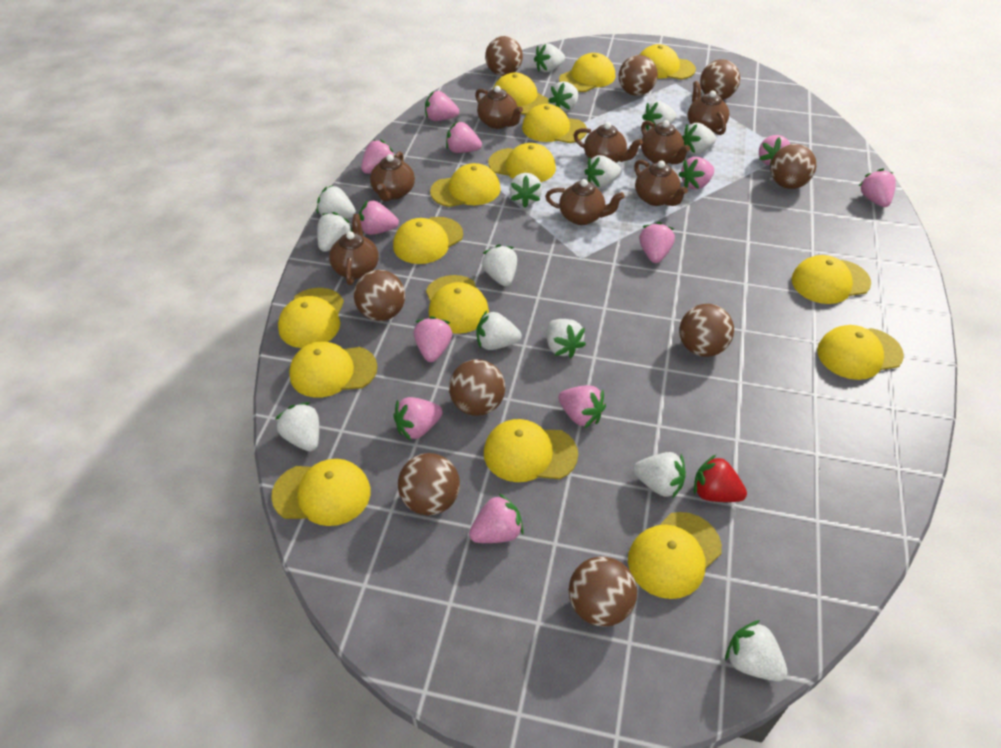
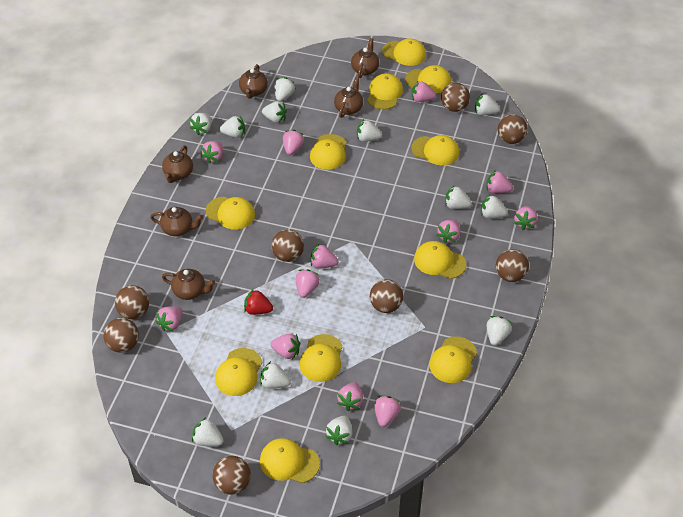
brown ball: [354,270,405,321] [398,453,460,515] [449,359,505,416] [485,36,523,76] [569,556,637,627] [619,55,658,96] [679,304,734,357] [700,59,740,100] [770,144,816,189] = 9 -> [103,318,139,353] [115,285,149,319] [213,456,251,494] [271,229,304,262] [370,279,403,313] [441,83,470,112] [496,249,529,282] [498,114,528,144] = 8
brown teapot: [329,214,379,285] [370,151,415,202] [475,86,523,129] [545,179,625,225] [573,122,643,163] [634,160,688,206] [641,120,690,164] [688,81,729,135] = 8 -> [150,207,203,237] [162,146,193,183] [162,269,215,300] [239,64,268,99] [334,76,363,118] [351,38,379,78] = 6
white strawberry: [275,402,319,451] [317,185,356,219] [317,212,352,252] [476,311,522,350] [482,244,517,286] [509,173,542,208] [534,43,565,72] [547,319,586,358] [549,81,578,112] [584,155,621,188] [633,452,686,499] [642,101,676,130] [682,123,716,154] [725,620,788,681] = 14 -> [190,113,211,135] [192,417,224,446] [220,116,245,138] [260,361,291,389] [262,101,287,123] [275,77,296,101] [325,416,352,445] [357,119,382,142] [445,186,472,209] [475,93,500,115] [481,195,508,218] [487,316,512,345] = 12
yellow cap: [271,459,370,526] [278,288,344,348] [289,341,377,398] [393,217,463,264] [426,275,489,334] [430,163,501,207] [484,419,578,482] [488,143,556,182] [493,72,549,115] [522,104,587,143] [559,53,615,92] [628,512,722,599] [640,44,696,80] [791,255,871,304] [817,325,904,380] = 15 -> [206,197,255,230] [215,348,262,396] [260,438,320,483] [299,334,343,382] [310,134,347,170] [367,73,403,109] [382,39,426,66] [406,65,451,93] [411,135,459,165] [414,241,466,279] [429,337,477,383] = 11

